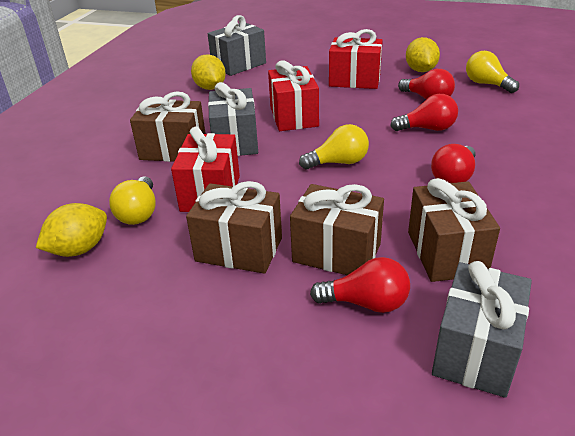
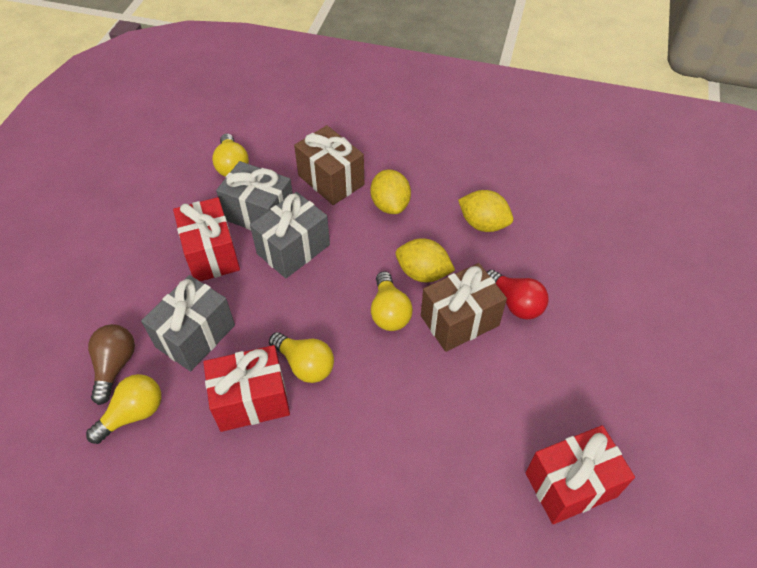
brown gift: [130,91,206,162] [186,181,282,274] [290,184,384,275] [408,178,500,282] = 4 -> [294,125,364,205] [421,263,507,352] = 2
brown light bulb: none = 0 -> [88,324,135,405] = 1
red light bulb: [310,257,410,313] [390,94,458,131] [398,69,455,99] [431,144,476,183] = 4 -> [487,270,548,320] = 1
yellow light bulb: [109,176,156,225] [299,124,369,169] [466,51,519,93] = 3 -> [86,374,161,444] [212,134,249,177] [269,332,334,383] [371,271,413,331] = 4

